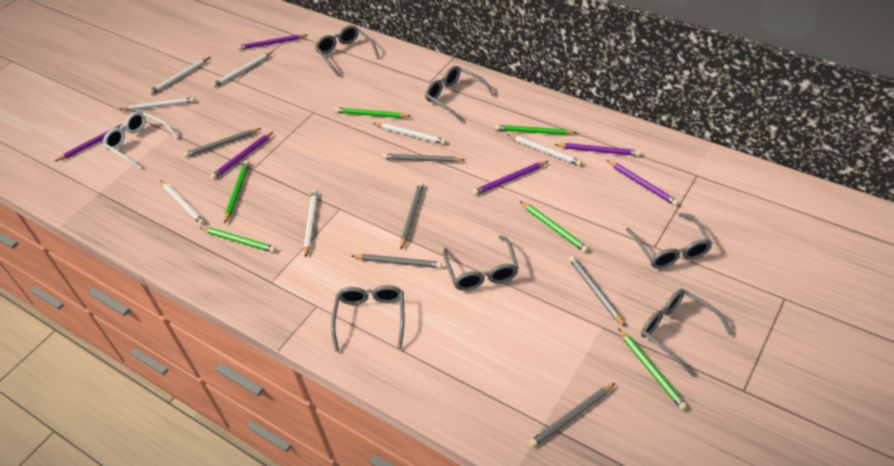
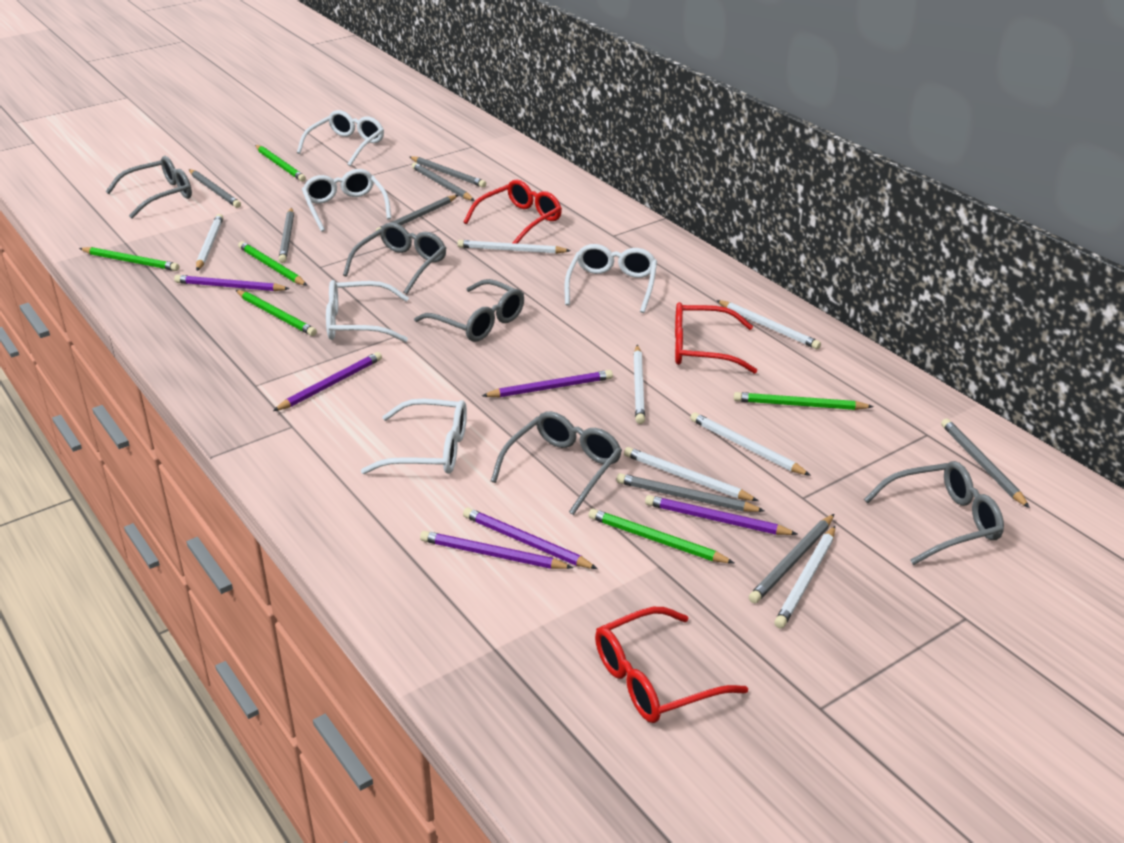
grey glasses: [315,25,380,77] [331,285,404,352] [425,66,495,122] [443,235,519,291] [626,213,712,269] [641,289,733,377] = 6 -> [106,156,192,219] [343,222,446,294] [414,279,524,342] [491,411,622,515] [864,461,1004,565] = 5
grey pencil: [183,128,261,158] [352,254,442,268] [383,154,465,162] [400,182,424,250] [529,383,615,447] [569,255,625,327] = 6 -> [189,169,241,208] [278,208,294,263] [376,195,458,231] [410,156,486,188] [412,163,475,201] [616,473,764,512] [749,514,834,603] [941,419,1030,508] = 8
red glasses: none = 0 -> [464,179,562,244] [595,607,748,723] [675,302,757,374] = 3
white glasses: [103,111,179,169] = 1 -> [297,110,384,166] [302,169,391,232] [326,280,409,342] [361,399,467,474] [565,244,657,313] = 5

